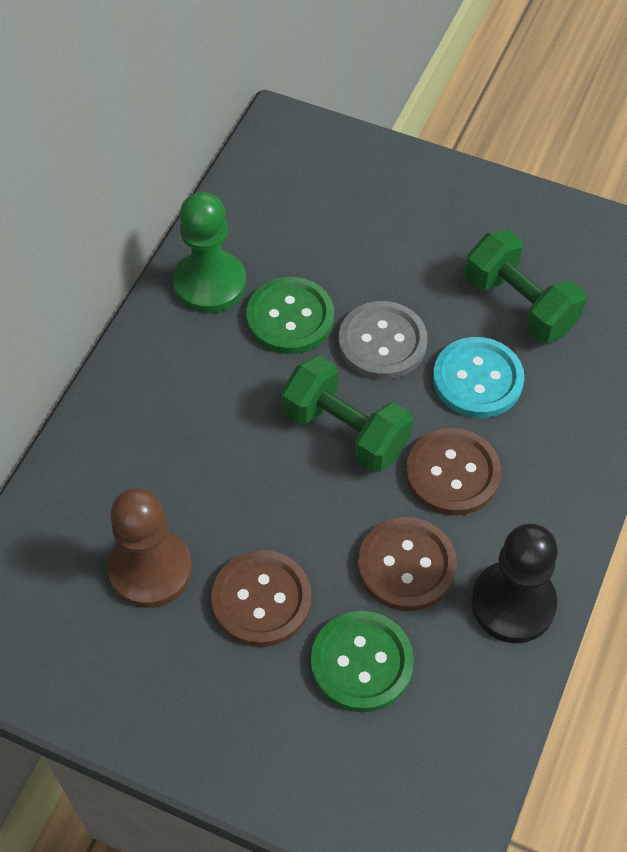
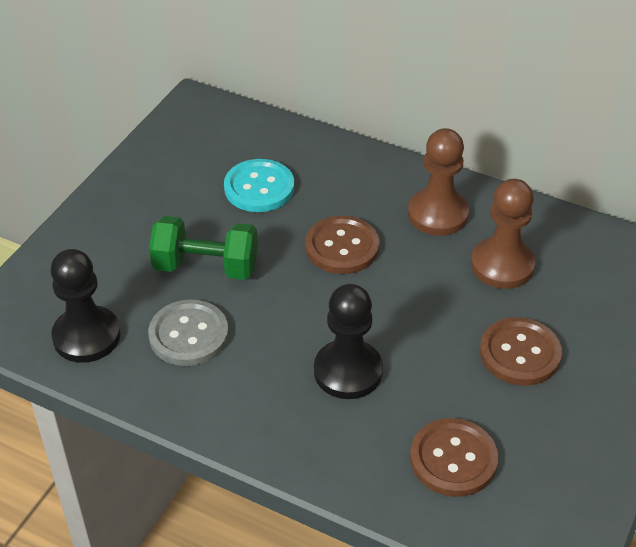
black pawn: [471,523,558,643] = 1 -> [50,249,120,363] [314,284,383,399] = 2
brown pawn: [108,488,192,608] = 1 -> [408,128,469,236] [471,179,535,289] = 2
green button: [246,277,334,354] [311,611,414,712] = 2 -> none = 0
green dumbbell: [281,356,413,473] [465,230,586,343] = 2 -> [149,216,258,280] = 1
green pawn: [173,192,246,313] = 1 -> none = 0

